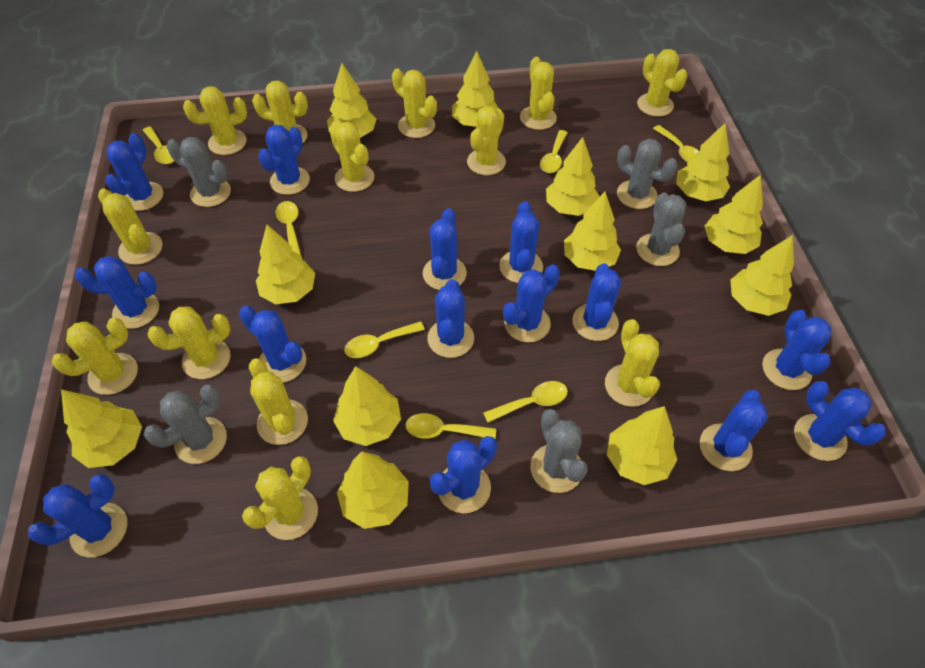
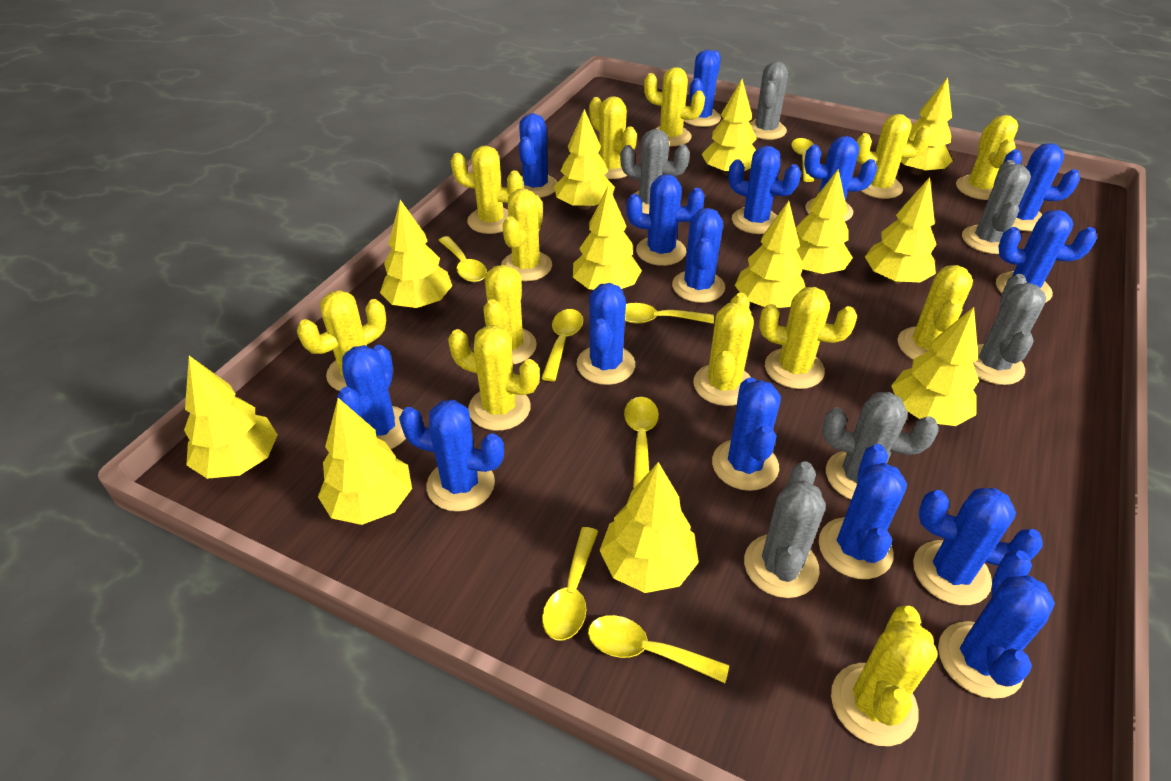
blue cactus: [28,474,127,557] [75,256,159,329] [105,133,163,211] [239,306,306,383] [258,125,310,195] [423,208,467,290] [427,279,474,358] [430,436,497,513] [499,201,543,283] [503,264,560,342] [572,263,621,341] [700,390,768,471] [762,310,831,390] [794,381,886,461] = 14 -> [337,345,406,449] [399,400,504,512] [519,113,558,198] [577,283,635,385] [627,174,705,266] [672,208,725,303] [684,50,721,127] [712,377,781,491] [728,146,801,234] [804,136,877,221] [819,444,907,579] [913,488,1043,605] [938,550,1055,699] [996,210,1097,303] [1003,143,1080,231] = 15
grey cactus: [144,384,227,464] [167,137,231,207] [530,409,588,493] [617,139,677,209] [636,192,686,266] = 5 -> [620,129,690,214] [744,461,826,598] [749,61,788,140] [822,392,938,499] [962,160,1031,254] [973,274,1046,385] = 6

